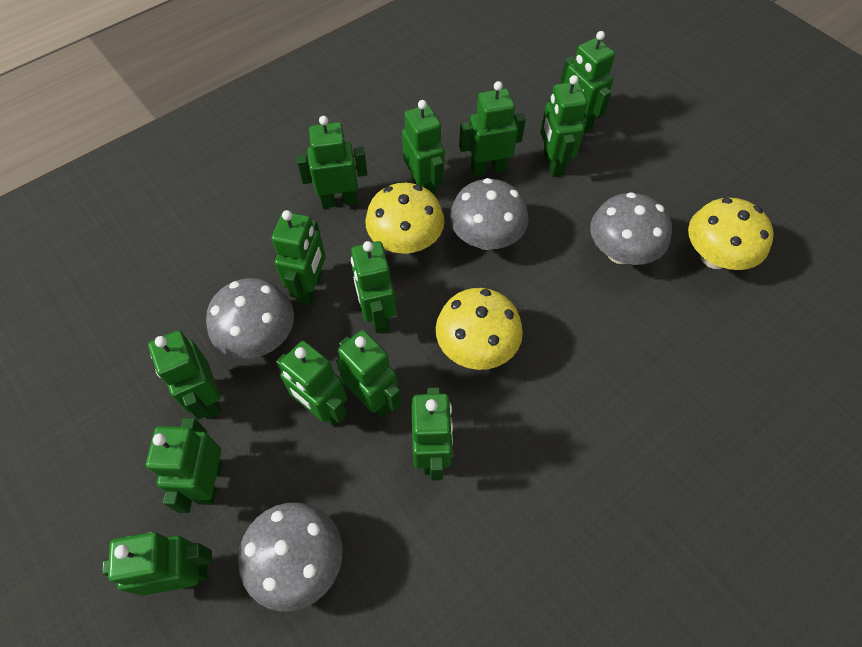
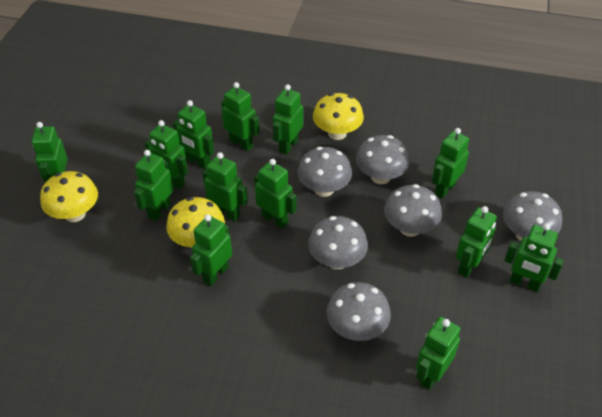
grey mushroom: [206,278,294,359] [238,503,343,611] [450,178,529,250] [590,192,672,265] = 4 -> [297,147,352,197] [308,216,368,270] [326,282,391,341] [356,135,410,184] [384,184,442,237] [503,191,562,241] = 6

